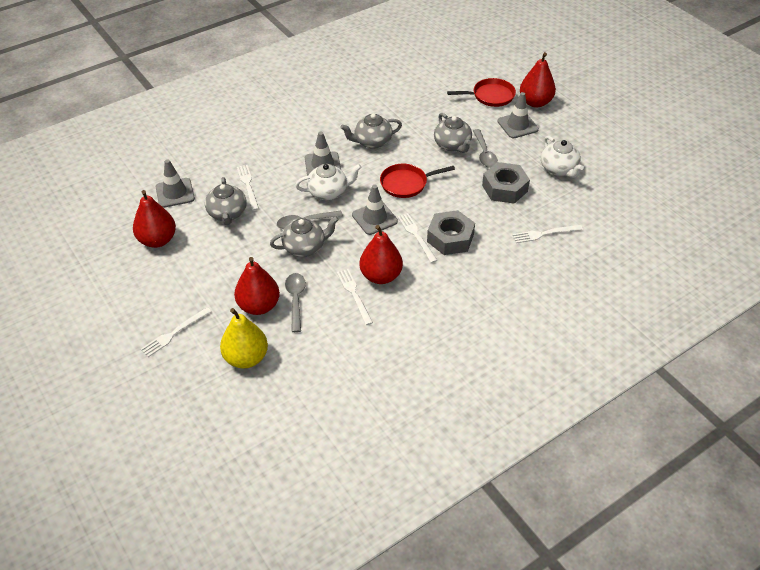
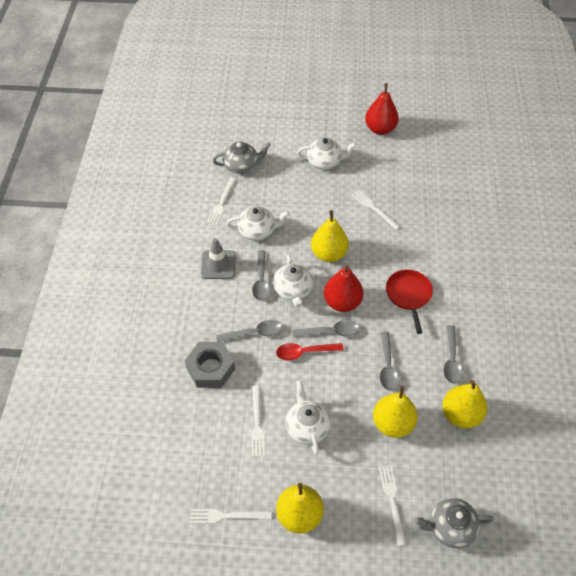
grey nut: [427,210,475,255] [482,162,530,204] = 2 -> [185,342,235,388] = 1
grey spoon: [277,210,343,229] [285,273,306,332] [473,129,498,168] = 3 -> [216,320,282,342] [252,250,271,301] [293,320,359,337] [380,331,400,391] [443,325,463,384] = 5
grey teapot: [205,177,247,225] [270,216,339,257] [341,113,402,149] [434,113,472,153] = 4 -> [212,142,271,174] [414,498,493,548] = 2
grey traffic cone: [156,159,195,208] [305,132,341,176] [352,185,398,235] [497,92,539,138] = 4 -> [201,238,236,279] = 1
red pan: [380,164,455,198] [447,78,516,107] = 2 -> [386,270,433,334] = 1
red pear: [133,190,176,248] [234,257,280,315] [359,225,403,284] [520,52,556,108] = 4 -> [324,265,363,312] [365,83,399,135] = 2
red spoon: none = 0 -> [276,343,344,360] = 1
white teapot: [295,164,362,200] [541,136,584,178] = 2 -> [226,206,289,241] [273,254,313,307] [285,380,331,455] [297,138,356,170] = 4
yellow pear: [220,308,268,368] = 1 -> [276,483,324,533] [311,210,349,262] [373,386,418,438] [443,380,487,428] = 4

